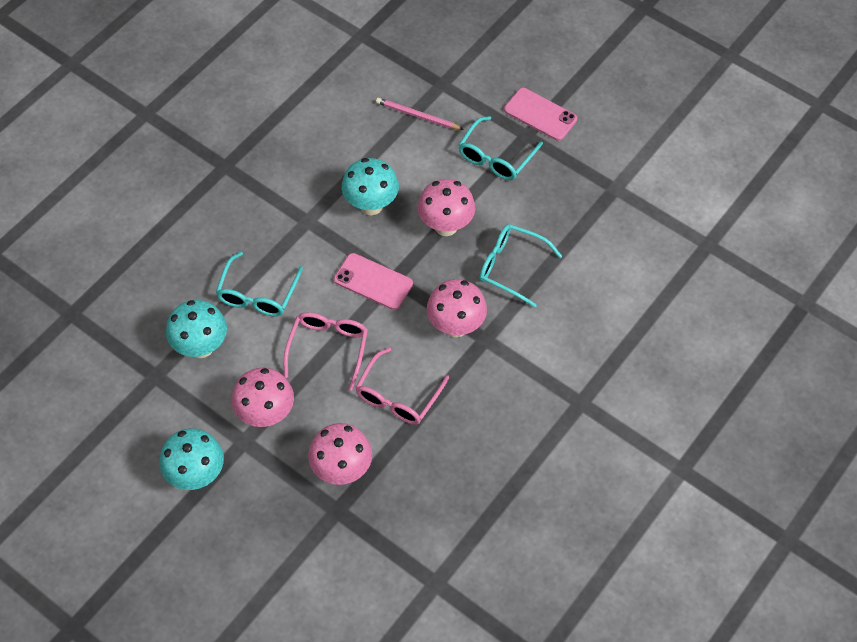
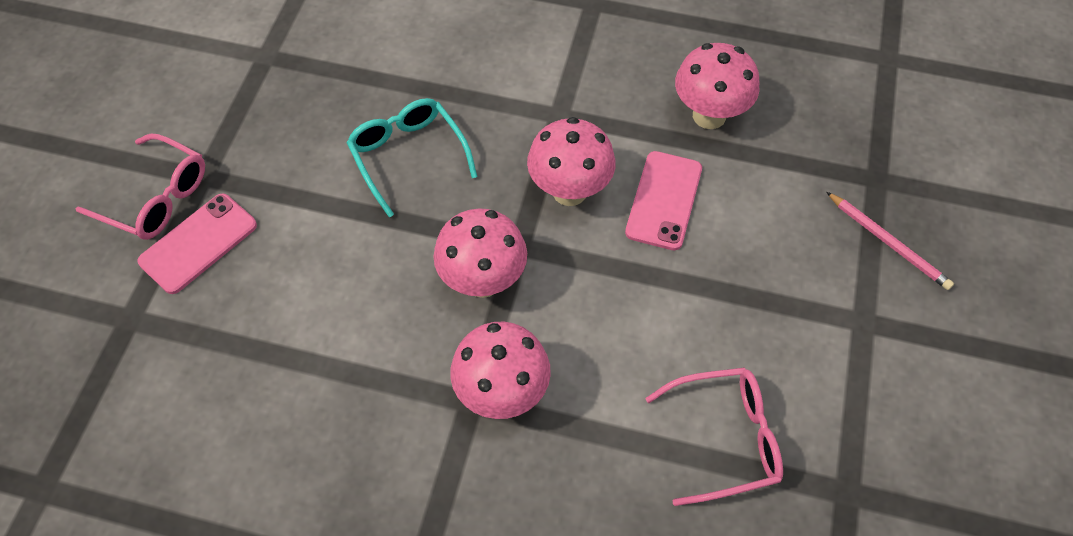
turquoise glasses: [216,252,303,316] [458,116,543,180] [479,224,562,307] = 3 -> [347,98,477,217] = 1
turquoise mushroom: [159,428,224,490] [166,300,227,358] [342,158,399,215] = 3 -> none = 0

